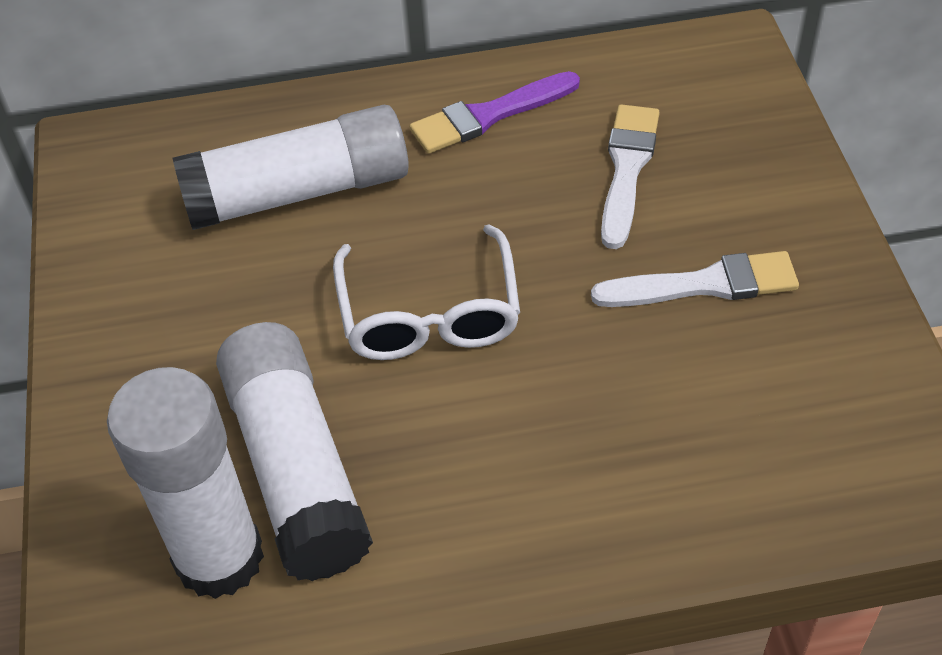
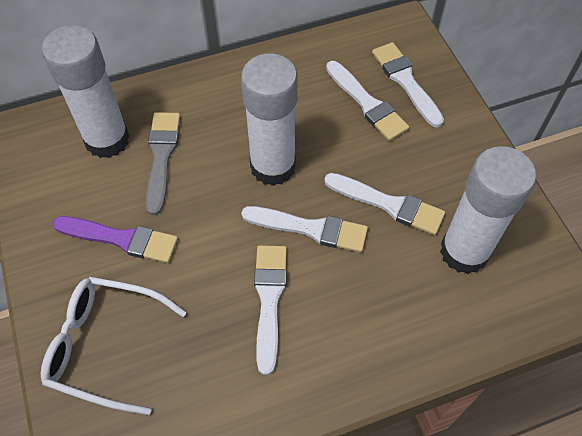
grey brush: none = 0 -> [146,112,180,215] = 1
white brush: [591,251,799,307] [601,104,660,249] = 2 -> [241,206,368,252] [254,245,287,375] [324,173,445,235] [326,61,409,141] [372,42,444,128] = 5

